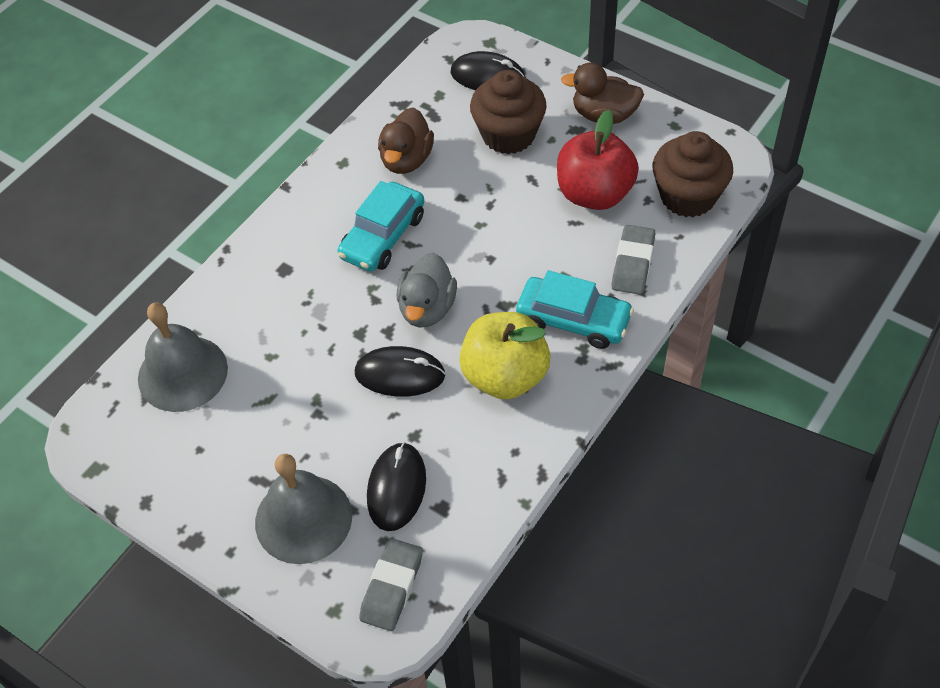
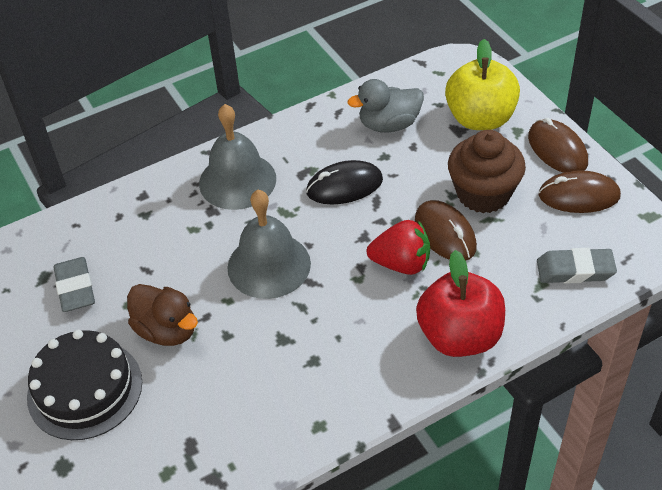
black cake: none = 0 -> [27,330,142,440] = 1
black mouse: [355,346,446,397] [367,442,426,531] [450,51,525,90] = 3 -> [306,160,383,205] = 1
brown cupcake: [470,70,547,154] [653,131,733,217] = 2 -> [448,130,526,213] = 1
brown duck: [378,107,434,174] [561,63,644,124] = 2 -> [127,284,198,346] = 1
brown mouse: none = 0 -> [415,200,477,261] [528,118,588,173] [539,170,621,213] = 3
red strawberry: none = 0 -> [367,220,430,275] = 1
turquoise car: [337,181,425,272] [516,270,634,349] = 2 -> none = 0

